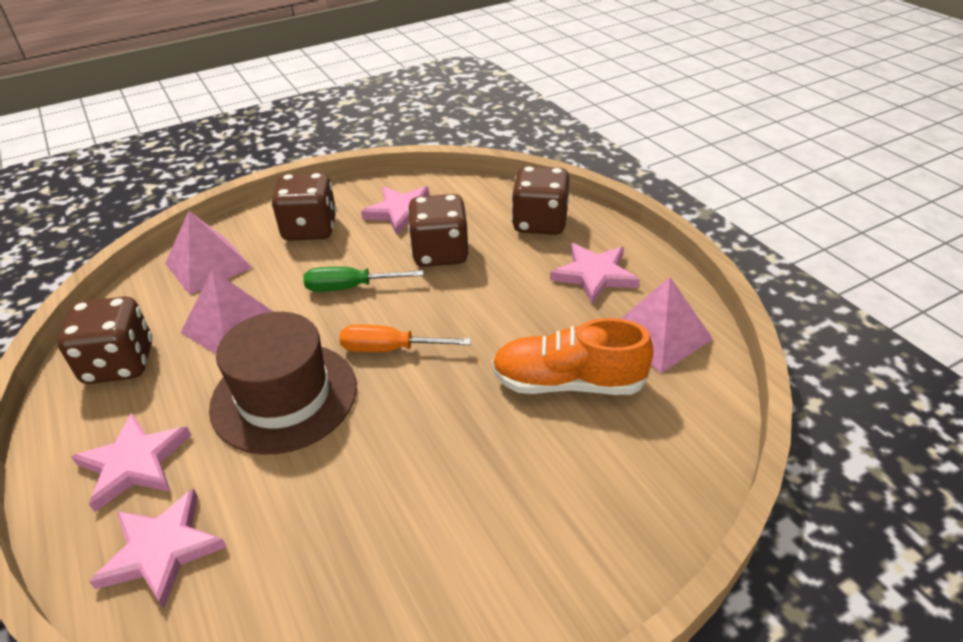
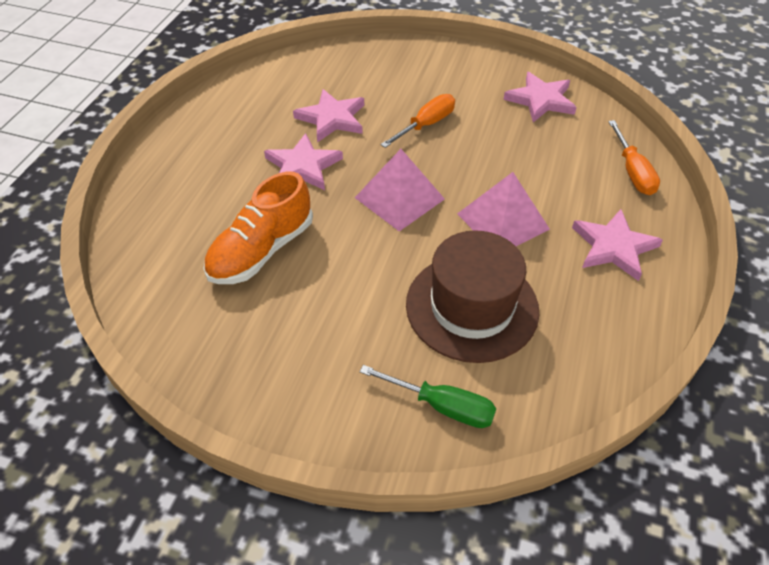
brown dice: [57,297,153,384] [271,173,337,241] [408,194,468,267] [512,166,570,235] = 4 -> none = 0
orange screwdriver: [339,324,471,352] = 1 -> [380,94,455,148] [608,120,660,195] = 2
pink pyramid: [165,211,253,295] [181,269,273,354] [621,277,713,373] = 3 -> [355,149,445,231] [457,172,550,246] = 2

